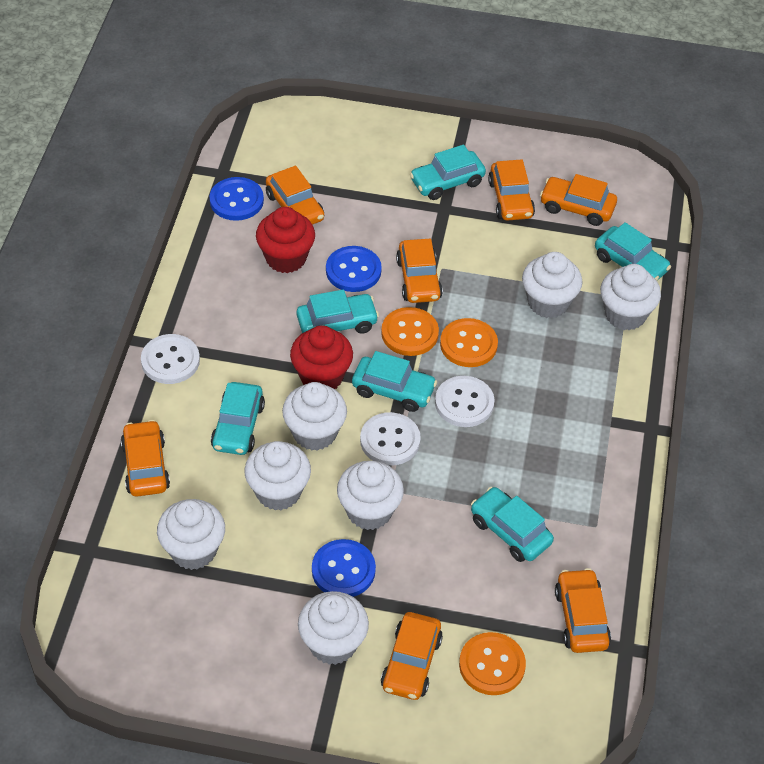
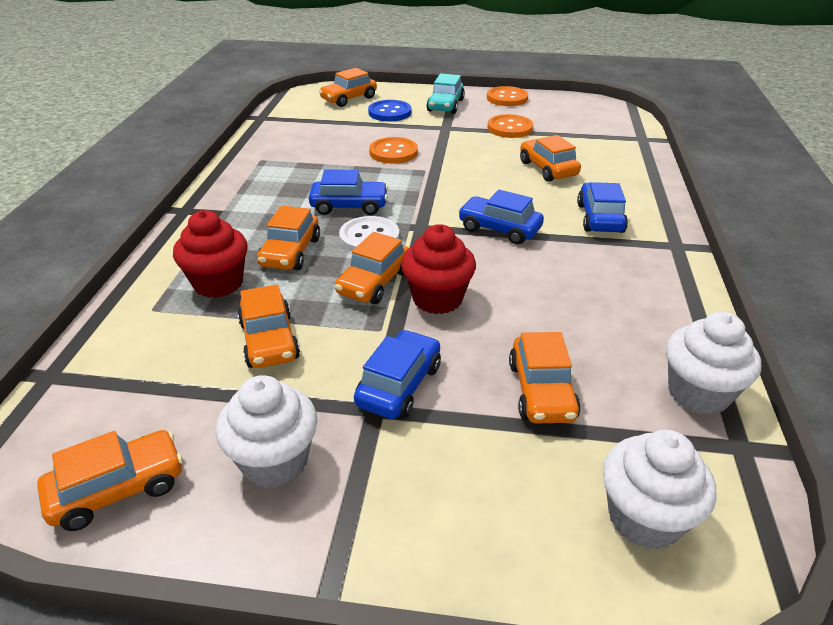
blue button: [209,177,264,221] [312,539,376,597] [326,246,382,292] = 3 -> [368,100,411,121] = 1
blue car: none = 0 -> [309,170,388,215] [354,329,441,419] [458,190,544,245] [577,182,628,233] = 4
turquoise car: [211,382,265,455] [297,290,379,334] [352,351,437,412] [410,145,486,200] [471,487,554,562] [595,222,671,281] = 6 -> [426,73,465,114] = 1
white button: [141,334,200,384] [360,412,421,466] [435,376,494,427] = 3 -> [339,216,399,251] = 1
white cupcake: [157,499,225,570] [244,441,311,511] [282,382,347,451] [298,591,369,665] [337,461,404,530] [522,252,582,318] [600,264,661,331] = 7 -> [216,375,318,488] [603,429,716,550] [666,312,761,415] = 3

